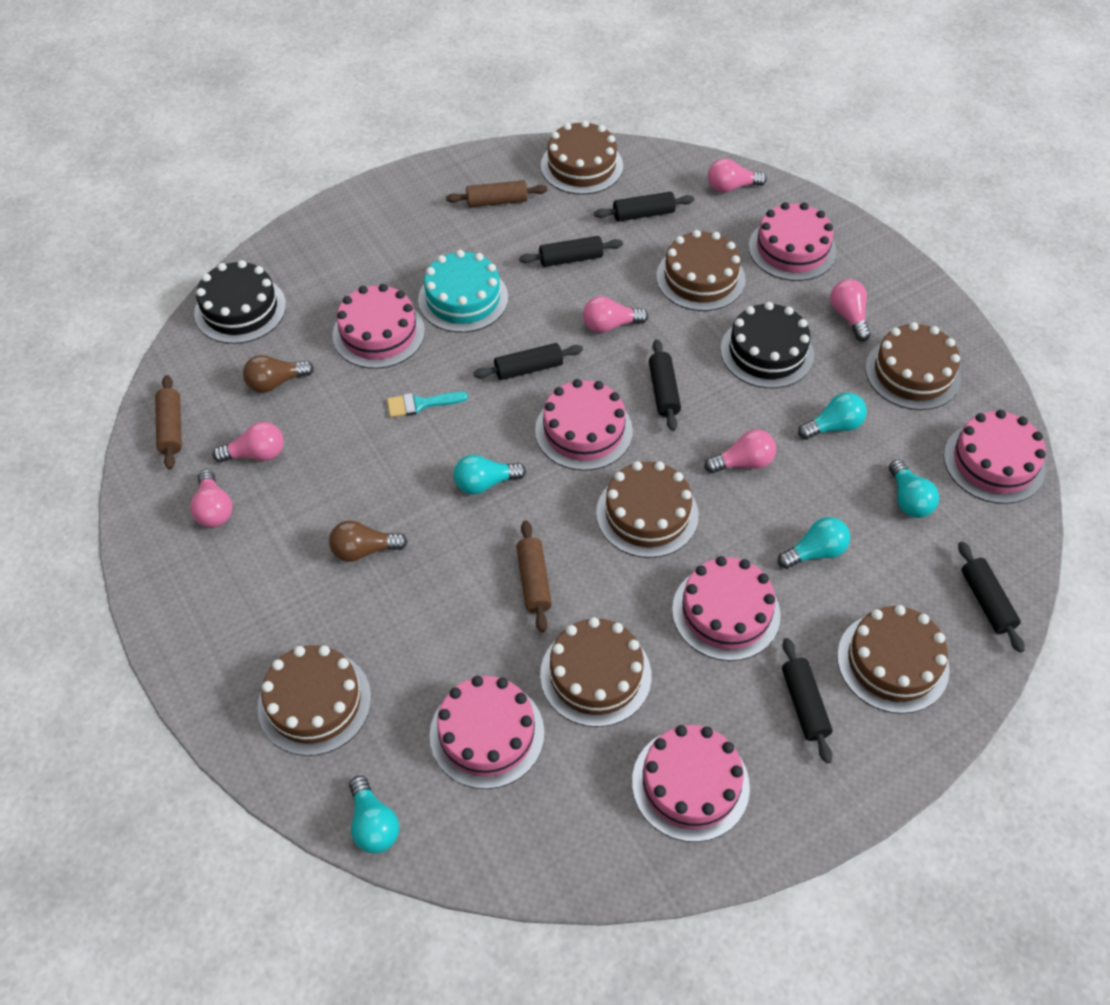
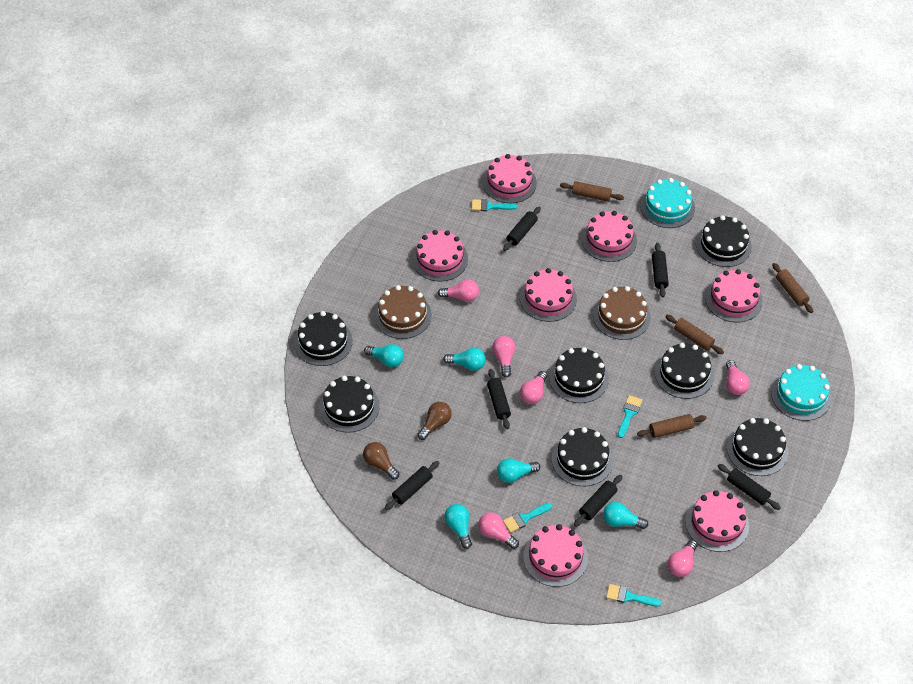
black cake: [194,260,286,344] [720,302,814,388] = 2 -> [294,311,353,366] [319,376,380,433] [549,347,609,403] [552,427,613,486] [655,343,714,399] [696,215,752,267] [727,418,789,476] = 7
brown cake: [257,645,371,756] [540,617,652,727] [541,120,623,195] [596,461,699,558] [656,230,746,311] [837,605,950,714] [865,322,961,410] = 7 -> [374,285,432,339] [593,286,651,340] = 2
brown rolling pin: [155,375,182,469] [446,180,548,207] [516,520,552,632] = 3 -> [560,181,624,202] [637,414,707,438] [665,315,724,354] [772,263,813,313] = 4
turquoise brush: [387,392,468,418] = 1 -> [472,199,517,211] [503,503,552,533] [606,584,662,606] [618,395,642,438] = 4
turquoise cake: [418,250,508,333] = 1 -> [640,178,695,228] [771,364,832,421] = 2

